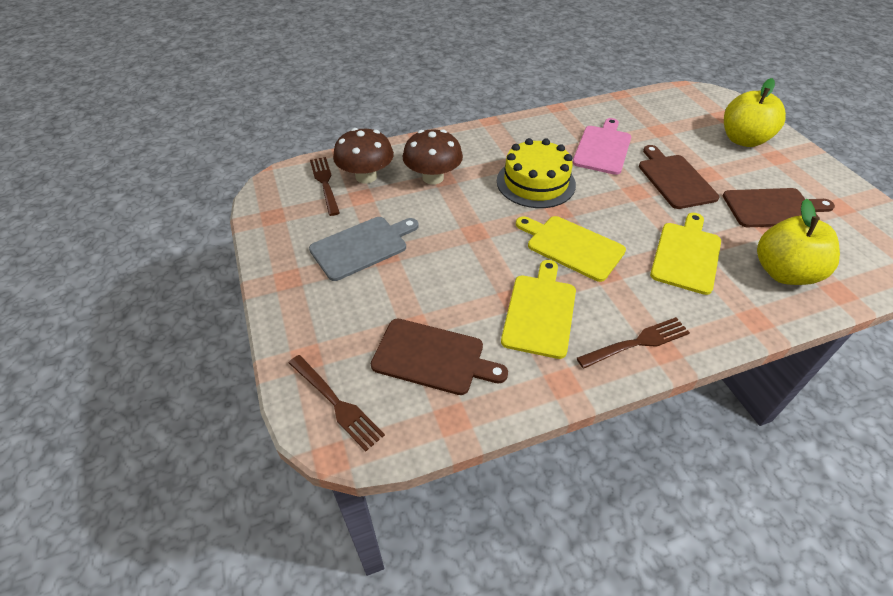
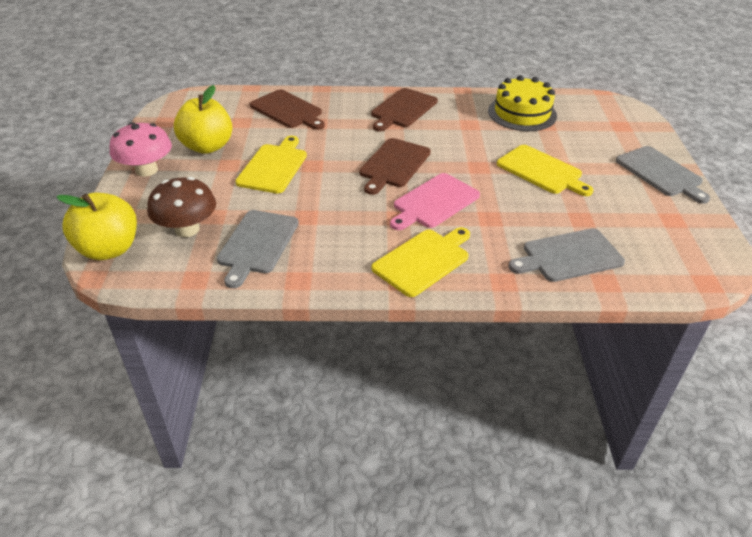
brown fork: [289,355,385,452] [310,157,340,216] [577,317,690,369] = 3 -> none = 0
brown mushroom: [333,128,394,184] [403,129,463,185] = 2 -> [147,177,216,237] = 1
grey cutting board: [309,217,419,281] = 1 -> [217,210,299,288] [508,228,625,282] [616,146,710,204] = 3
pink mushroom: none = 0 -> [110,122,172,177] = 1

